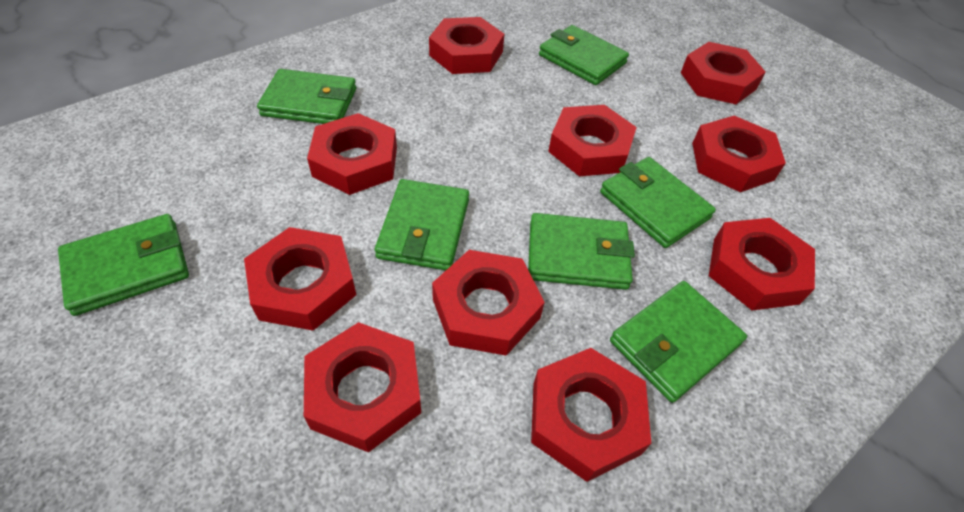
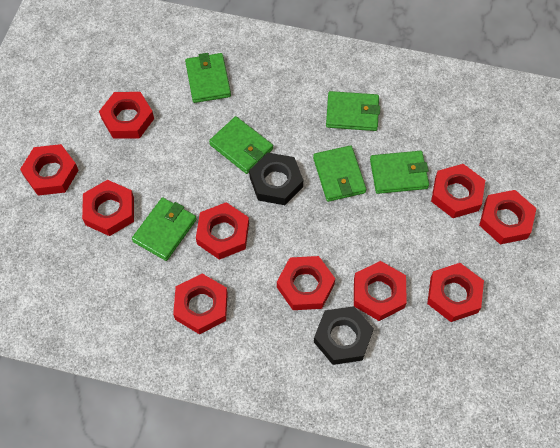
black nut: none = 0 -> [249,153,303,205] [314,306,374,365] = 2
green wallet: [58,214,189,316] [257,69,356,124] [375,179,469,270] [528,213,635,290] [539,25,629,85] [600,157,716,248] [610,281,747,403] = 7 -> [132,197,197,261] [185,53,231,103] [209,116,273,174] [313,146,366,202] [326,91,380,131] [370,151,429,194] = 6

